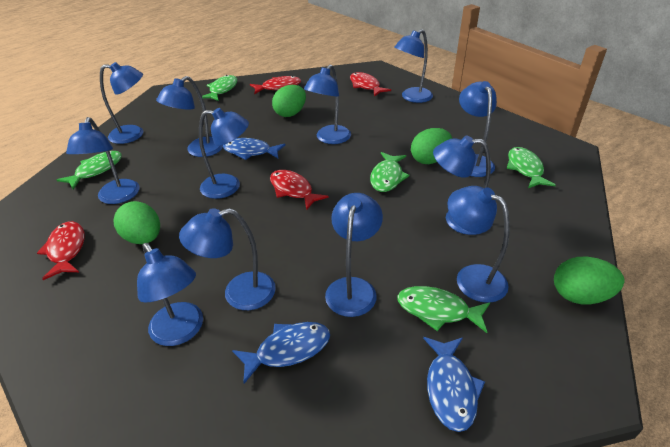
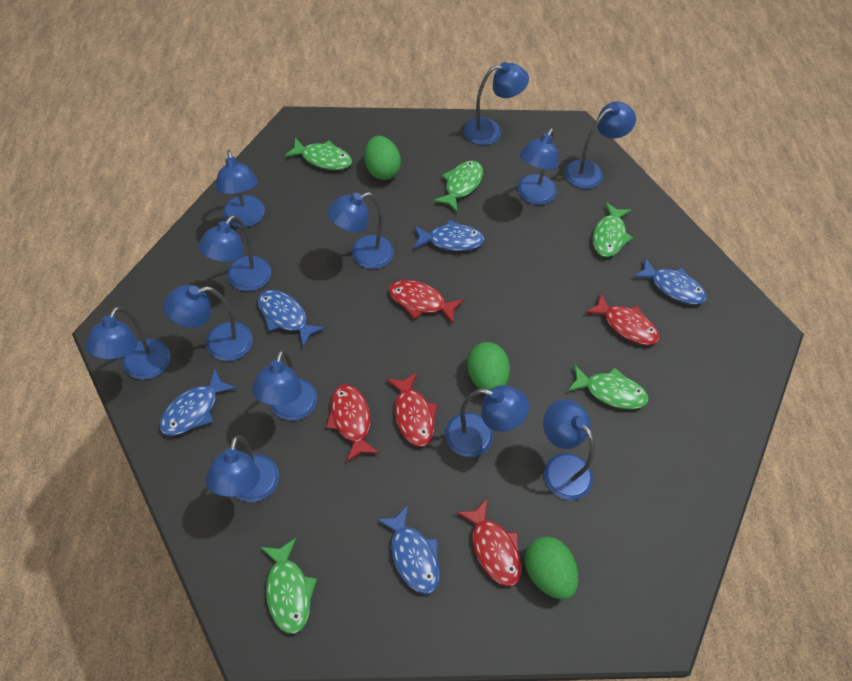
blue fish: [223,138,286,160] [232,322,330,384] [423,337,485,432] = 3 -> [159,369,237,436] [258,290,326,347] [376,505,440,594] [413,220,485,251] [632,257,706,305] = 5
green egg: [113,201,160,244] [272,85,306,117] [411,128,452,164] [554,257,625,304] = 4 -> [364,136,401,180] [467,342,510,390] [525,536,578,599] = 3
red fish: [37,221,85,280] [250,76,301,94] [270,170,329,210] [350,72,391,96] = 4 -> [326,385,380,463] [386,372,438,447] [389,280,464,324] [456,499,521,587] [585,292,659,345] = 5

